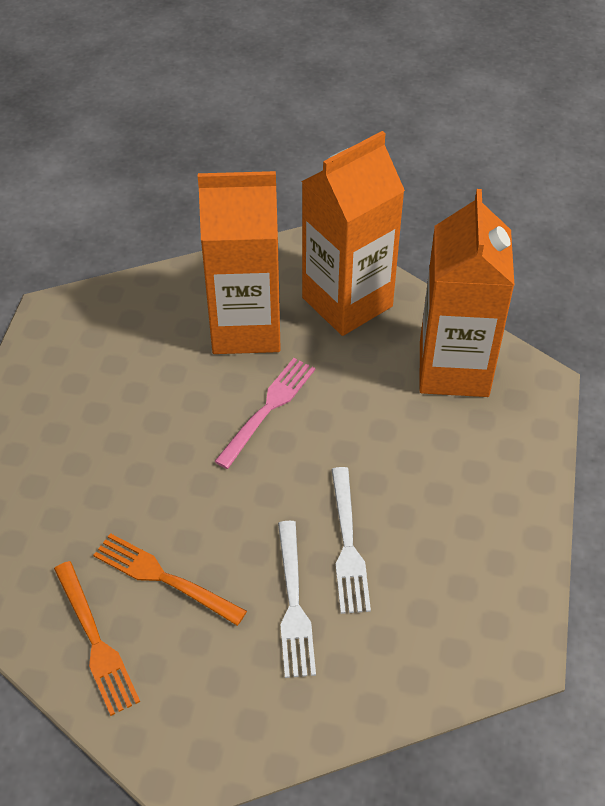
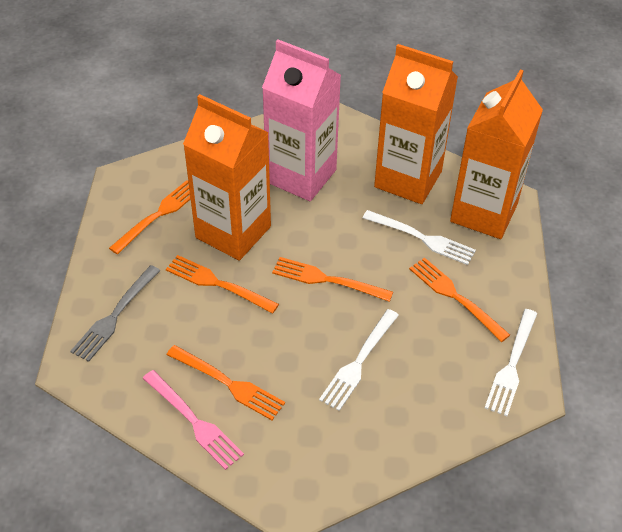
grey fork: none = 0 -> [70,265,160,362] = 1
orange fork: [54,561,140,716] [93,533,247,626] = 2 -> [109,180,191,254] [166,255,279,314] [166,345,285,420] [272,257,393,302] [409,258,510,342] = 5
pink carton: none = 0 -> [262,39,341,201] = 1
white fork: [278,521,316,678] [331,467,371,614] = 2 -> [319,309,399,411] [363,210,476,265] [485,309,537,416] = 3

